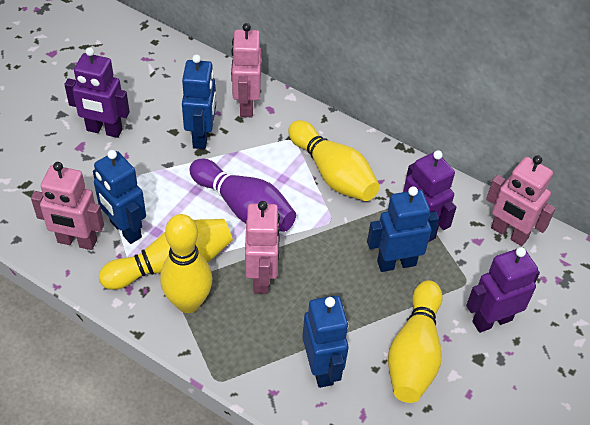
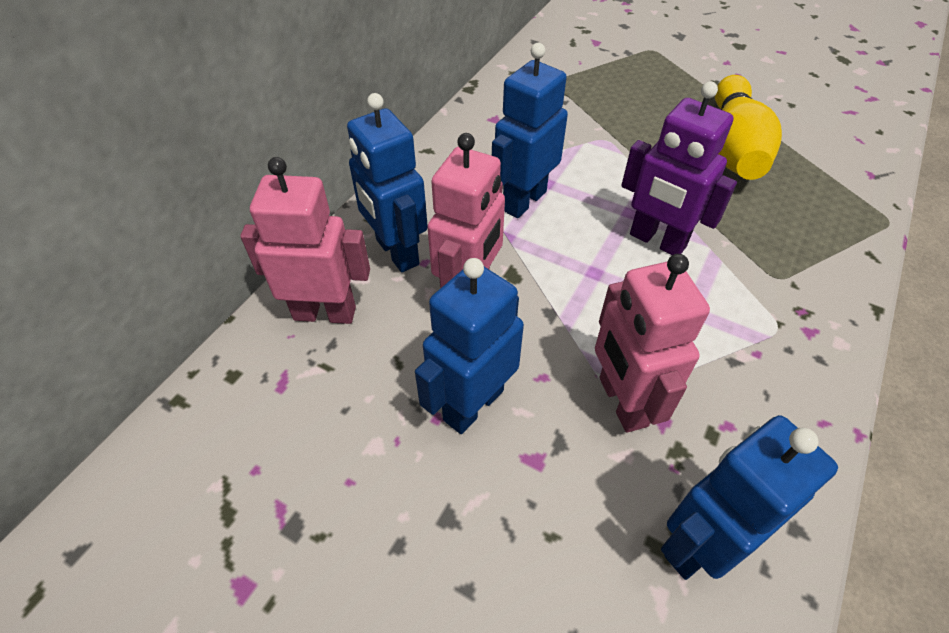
pink robot: [31,162,104,250] [231,23,261,117] [245,201,280,294] [486,155,556,246] = 4 -> [240,157,370,324] [427,133,505,288] [595,254,710,433] = 3
purple bowling pin: [189,159,296,232] = 1 -> none = 0
purple robot: [64,47,130,138] [403,150,456,242] [466,247,540,333] = 3 -> [621,81,737,255] = 1
yellow bowling pin: [99,219,233,290] [160,214,212,313] [288,120,380,201] [388,280,442,403] = 4 -> [715,75,782,180] = 1

